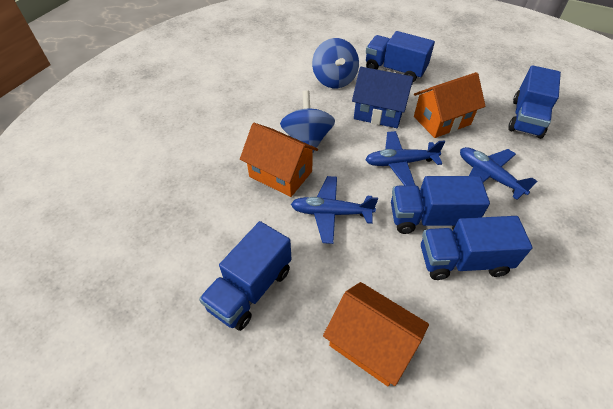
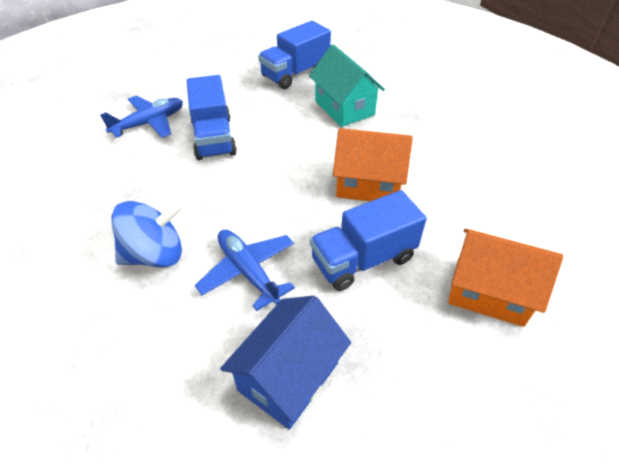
blue plane: [291,176,378,244] [365,131,445,186] [460,147,537,200] = 3 -> [100,95,183,138] [195,229,295,311] = 2
blue spinning top: [280,90,335,152] [312,38,359,88] = 2 -> [111,200,183,268] = 1
blue truck: [199,221,291,331] [366,31,435,82] [391,176,490,234] [421,216,533,280] [508,65,561,139] = 5 -> [186,75,237,160] [258,20,331,89] [310,190,427,291] = 3
orange house: [240,123,318,197] [323,282,429,387] [414,72,485,138] = 3 -> [333,128,413,201] [448,229,563,327] = 2
turquoise house: none = 0 -> [309,44,385,127] = 1

